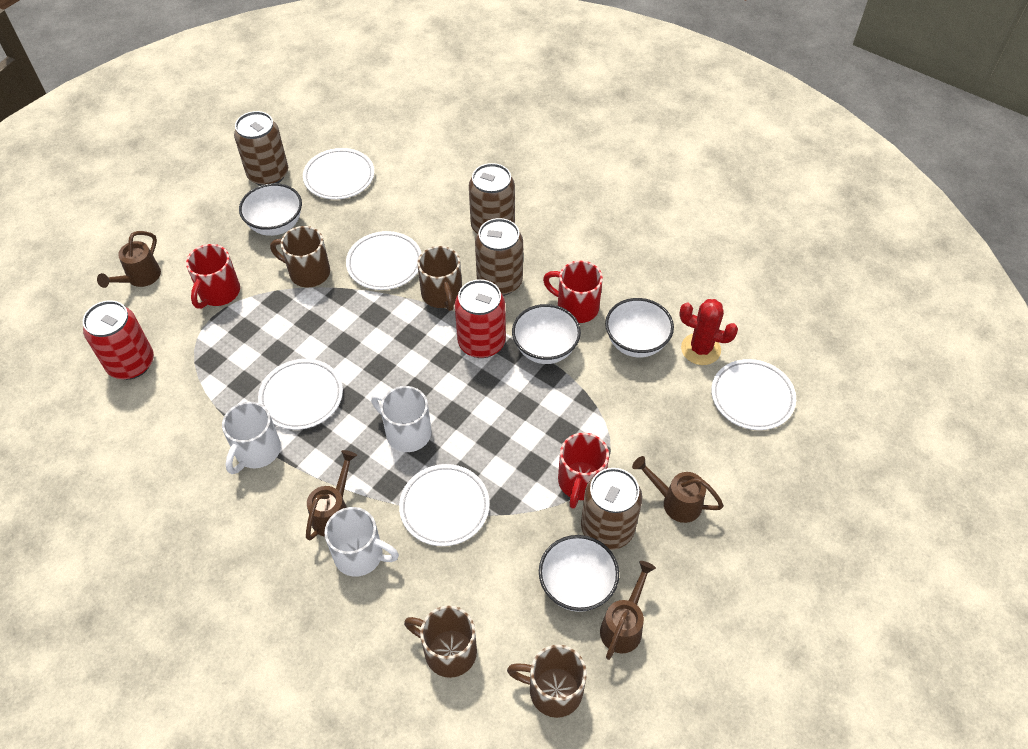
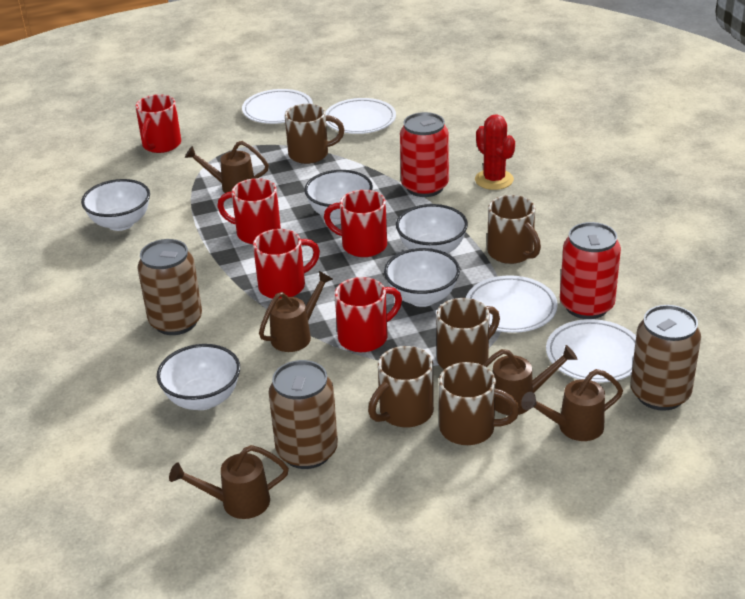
brown can: [234,111,288,186] [469,163,515,234] [475,218,523,296] [581,468,642,550] = 4 -> [137,239,202,335] [268,360,338,469] [631,305,701,411] = 3
brown mug: [270,226,330,287] [404,606,477,678] [417,246,462,311] [507,645,587,718] = 4 -> [285,104,344,164] [368,346,434,428] [437,298,500,369] [439,362,520,445] [487,195,541,264] = 5
brown watering can: [97,231,161,288] [306,450,357,541] [600,561,656,660] [632,456,724,523] = 4 -> [169,445,289,519] [185,141,269,193] [259,271,333,352] [483,345,577,415] [521,369,623,441] = 5
red mug: [186,244,240,309] [543,260,603,323] [558,433,609,509] = 3 -> [135,94,181,153] [217,178,281,244] [253,229,320,299] [324,190,387,257] [335,277,402,352] = 5
white bowl: [239,183,302,236] [512,304,581,364] [539,535,619,612] [605,298,674,358] = 4 -> [81,179,150,231] [157,344,240,410] [304,170,373,222] [384,248,460,307] [396,204,468,254] = 5
white mug: [222,402,281,474] [324,507,399,577] [371,386,432,452] = 3 -> none = 0
white plate: [258,359,343,430] [303,148,374,200] [346,231,421,290] [399,464,490,546] [711,359,796,430] = 5 -> [242,89,313,124] [325,98,396,134] [466,275,558,333] [546,319,636,383] = 4

